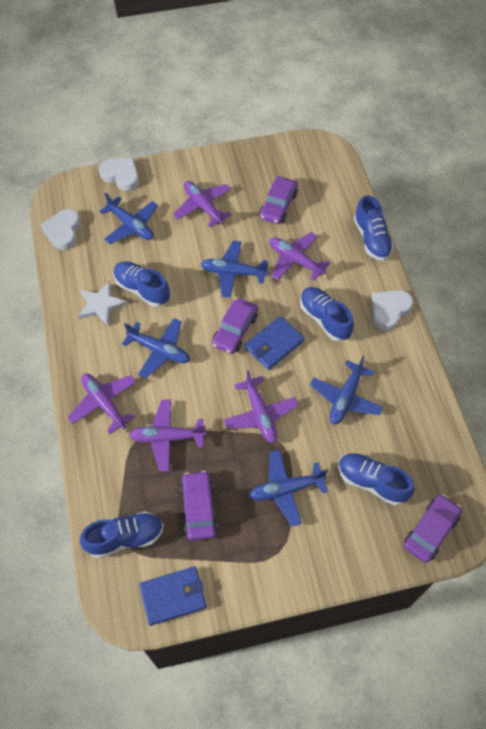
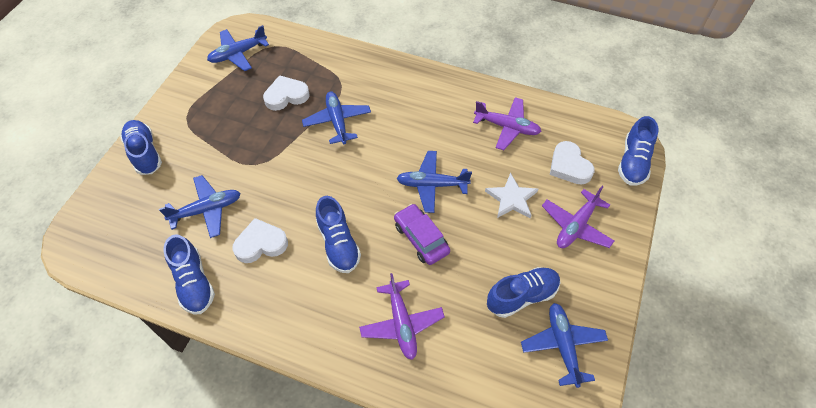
blue wallet: [139,566,207,626] [245,316,304,370] = 2 -> none = 0
purple car: [180,471,218,541] [212,298,258,354] [260,177,298,224] [404,494,462,563] = 4 -> [394,204,450,265] = 1
purple plane: [68,373,136,434] [129,400,206,472] [173,181,232,227] [224,370,298,443] [269,232,330,281] = 5 -> [359,273,445,360] [473,97,542,150] [542,186,614,248] = 3

